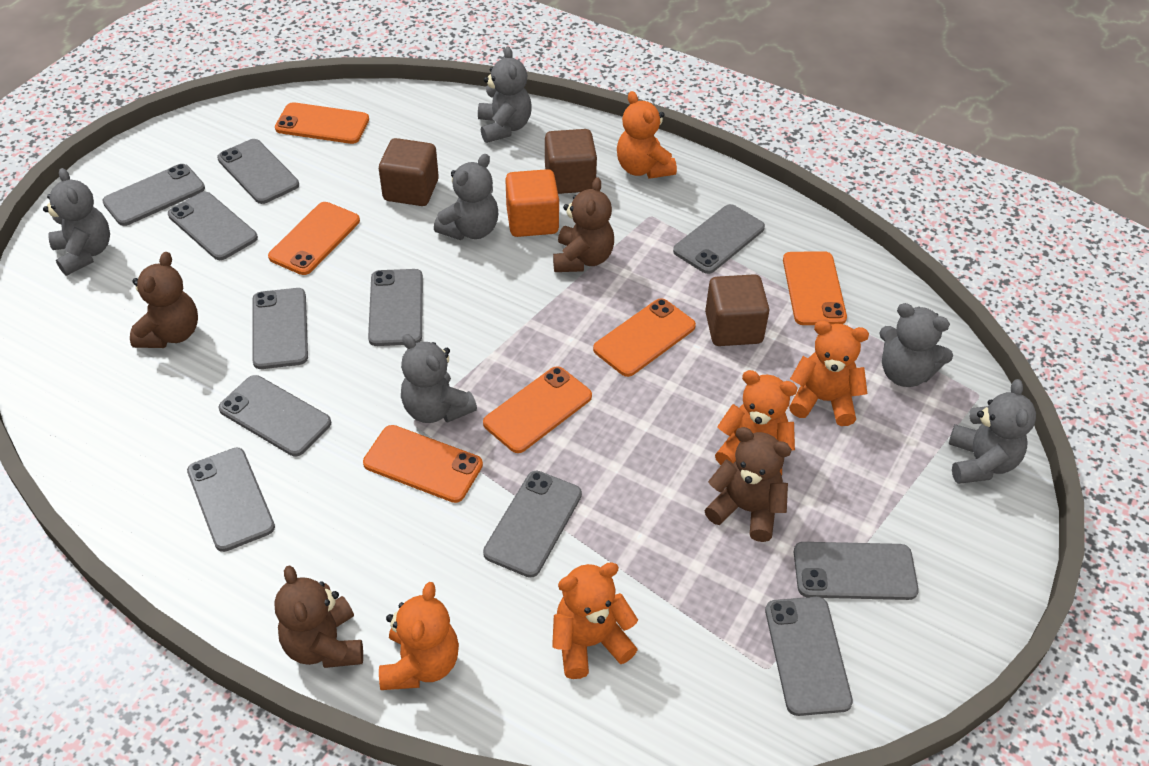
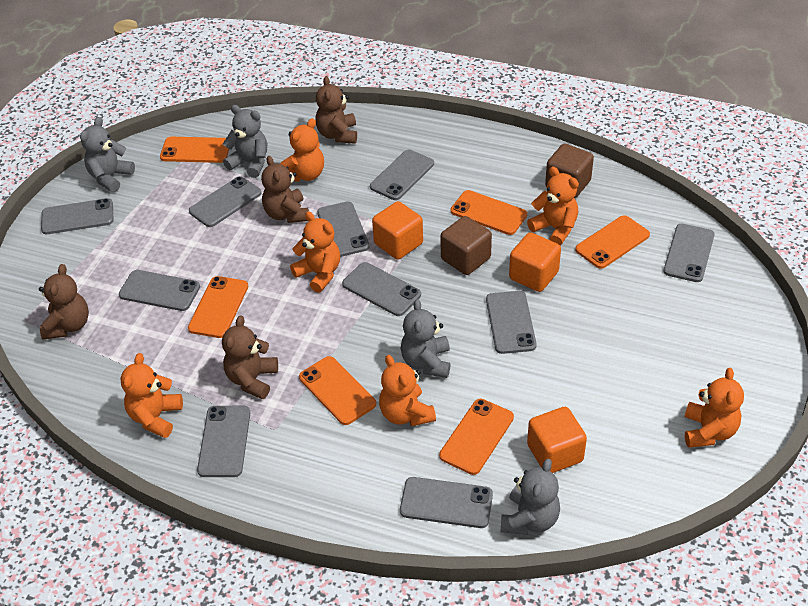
brown cube: [379,138,439,206] [545,129,597,194] [705,274,770,346] = 3 -> [440,216,492,275] [545,144,594,198] = 2
grey phone: [102,164,205,226] [168,192,258,260] [187,448,275,552] [217,139,299,204] [218,375,331,456] [252,288,308,369] [368,269,423,346] [483,471,582,578] [673,204,765,274] [765,597,853,716] [794,542,919,600] = 11 -> [41,198,114,234] [119,270,200,311] [189,176,261,227] [197,406,250,477] [317,201,369,257] [342,262,421,316] [370,150,434,200] [400,477,493,528] [486,291,537,354] [663,224,715,282] = 10
grey teddy bear: [43,168,110,276] [401,334,477,423] [434,154,498,240] [478,47,532,143] [880,303,953,387] [949,379,1036,484] = 6 -> [80,117,135,192] [223,105,267,178] [401,299,451,378] [501,459,560,535] = 4
orange cube: [505,169,559,237] = 1 -> [372,201,423,260] [509,232,561,292] [527,407,587,473] = 3
orange teddy bear: [379,582,459,690] [552,562,638,679] [617,91,677,179] [715,370,797,475] [789,320,869,426] = 5 -> [121,353,183,438] [280,118,324,182] [290,212,340,293] [379,355,436,426] [527,167,579,246] [684,368,744,448] = 6

